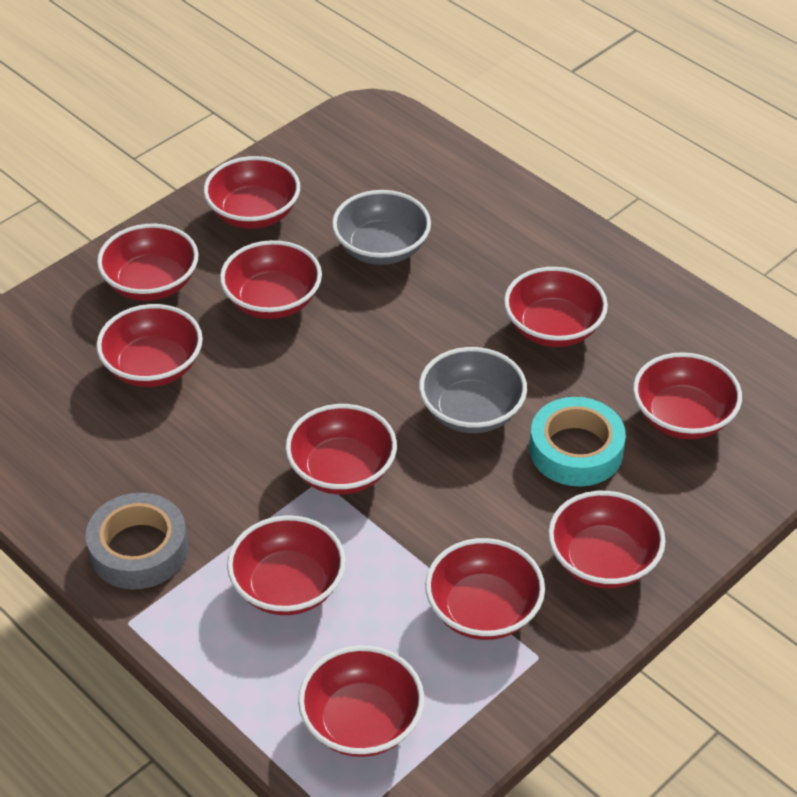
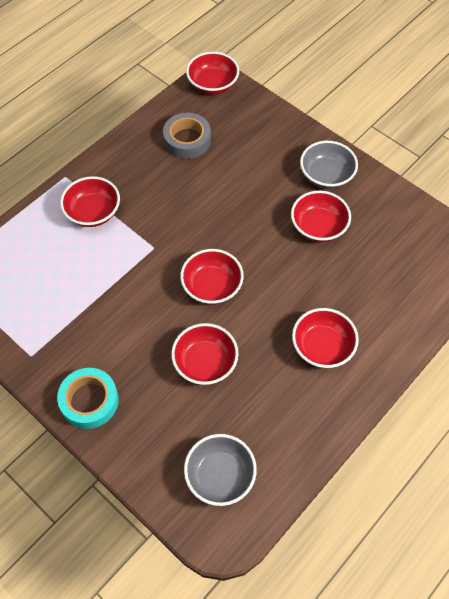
red bowl: [96,304,203,387] [97,224,198,301] [203,156,300,229] [220,240,322,319] [227,515,346,615] [285,404,397,495] [298,645,424,757] [425,538,545,640] [504,267,608,347] [548,491,666,588] [633,352,742,439] = 11 -> [60,176,120,227] [171,323,239,385] [180,249,244,304] [186,52,239,95] [291,191,351,242] [292,308,359,368] = 6

